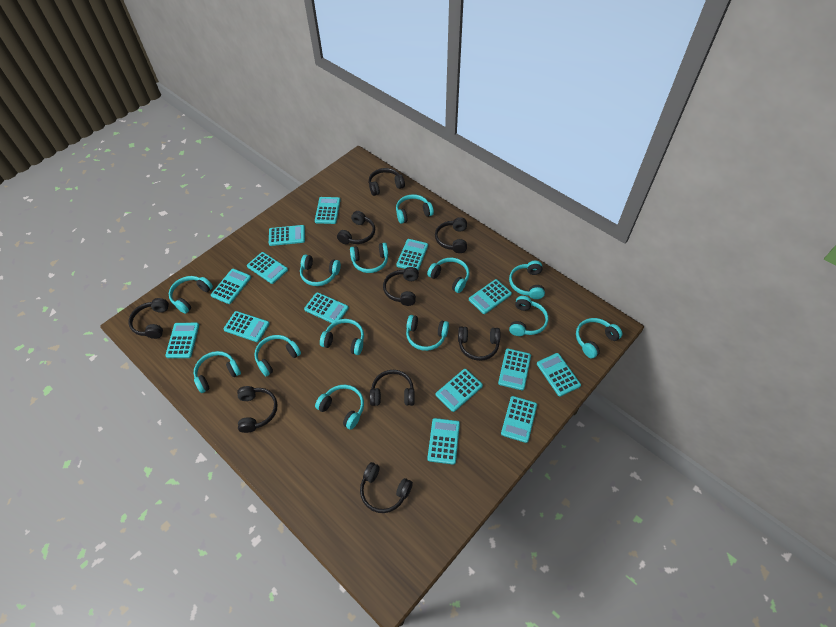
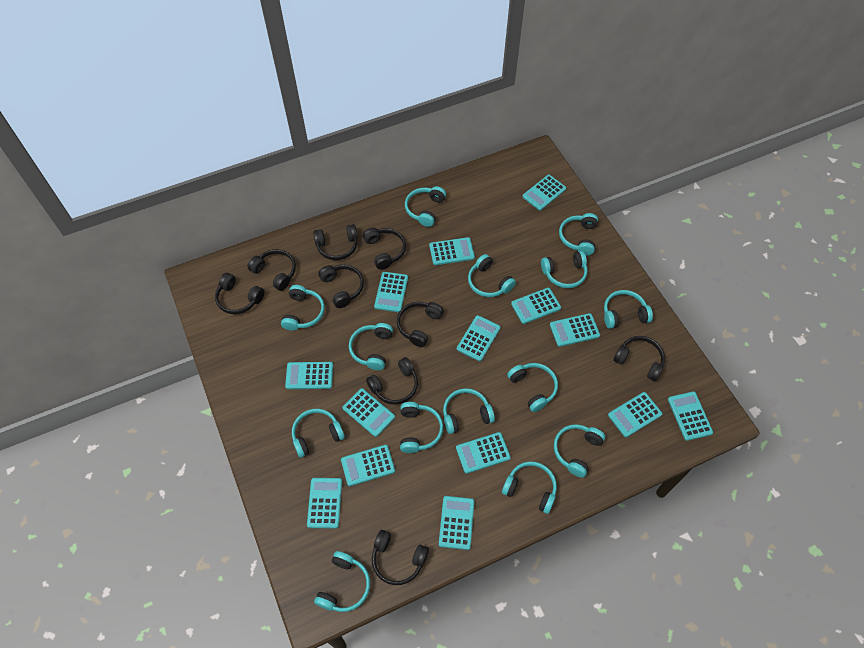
turquoise headphones: [169,276,213,314] [194,351,241,393] [254,335,301,376] [300,254,341,286] [315,385,364,430] [320,319,364,355] [350,243,388,273] [396,194,434,224] [406,315,449,351] [427,258,470,293] [509,261,545,299] [509,296,548,336] [576,318,622,358] = 13 -> [281,285,325,331] [292,409,345,458] [314,551,370,612] [349,323,393,370] [400,402,443,453] [405,186,446,227] [443,388,495,434] [468,254,516,297] [502,461,557,514] [507,363,558,412] [541,251,588,288] [554,424,605,478] [559,213,598,256] [604,290,653,329] = 14

